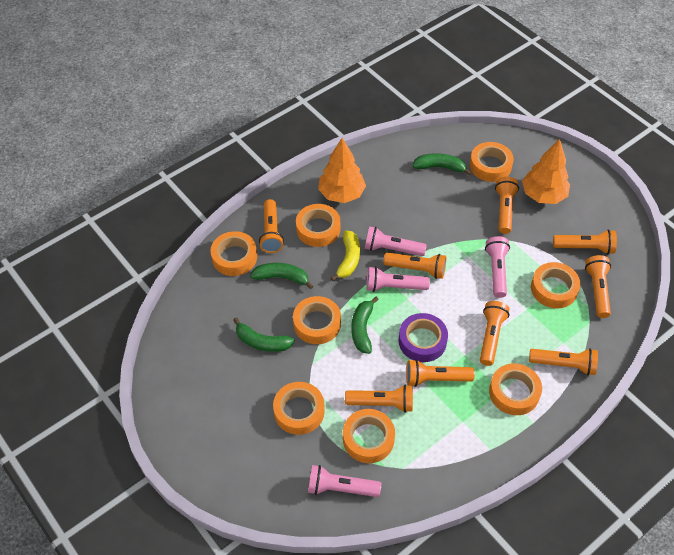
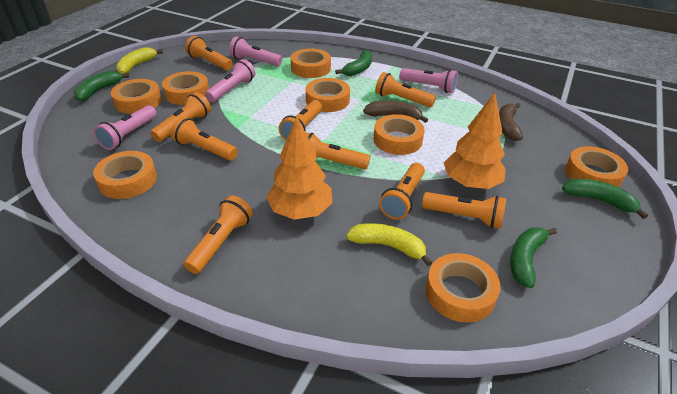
brown banana: none = 0 -> [363,101,428,123] [499,103,523,141] = 2
purple tape: [399,313,448,362] = 1 -> none = 0
yellow banana: [331,230,360,281] = 1 -> [116,47,163,74] [346,223,432,266] = 2

